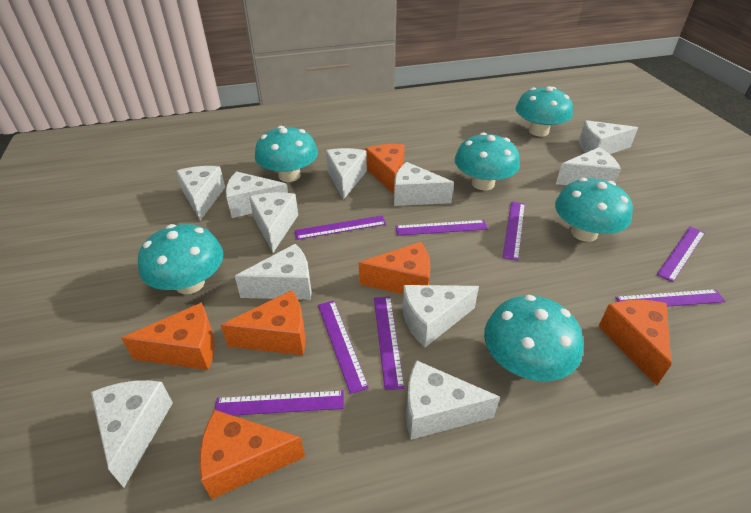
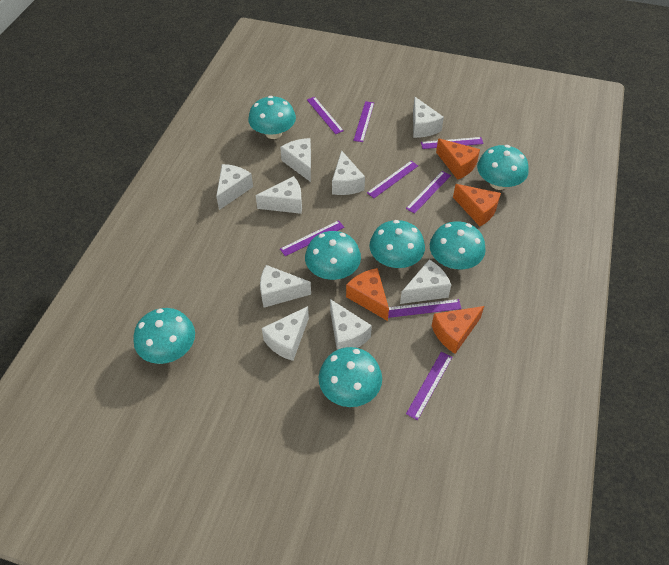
orange cheese: [121,302,214,370] [199,410,305,499] [221,290,305,355] [359,242,430,294] [365,144,405,194] [598,300,672,386] = 6 -> [346,268,389,321] [432,306,484,354] [436,139,480,180] [453,184,501,226] = 4
turquoise mushroom: [138,224,223,294] [255,126,318,182] [455,132,520,190] [484,295,583,381] [516,86,573,136] [555,178,633,242] = 6 -> [134,308,195,364] [248,96,296,139] [305,231,361,280] [319,347,382,407] [369,220,425,268] [430,221,486,269] [477,145,529,190] = 7
white cheese: [91,380,173,488] [176,166,225,220] [226,171,288,218] [235,244,311,300] [249,192,298,253] [326,148,367,200] [394,162,454,206] [402,285,479,347] [406,360,500,440] [556,147,621,185] [579,120,638,154] = 11 -> [216,164,253,210] [255,176,302,214] [260,265,311,308] [262,306,309,361] [280,138,311,182] [330,299,372,350] [332,150,365,195] [400,259,451,304] [413,97,444,138] = 9

